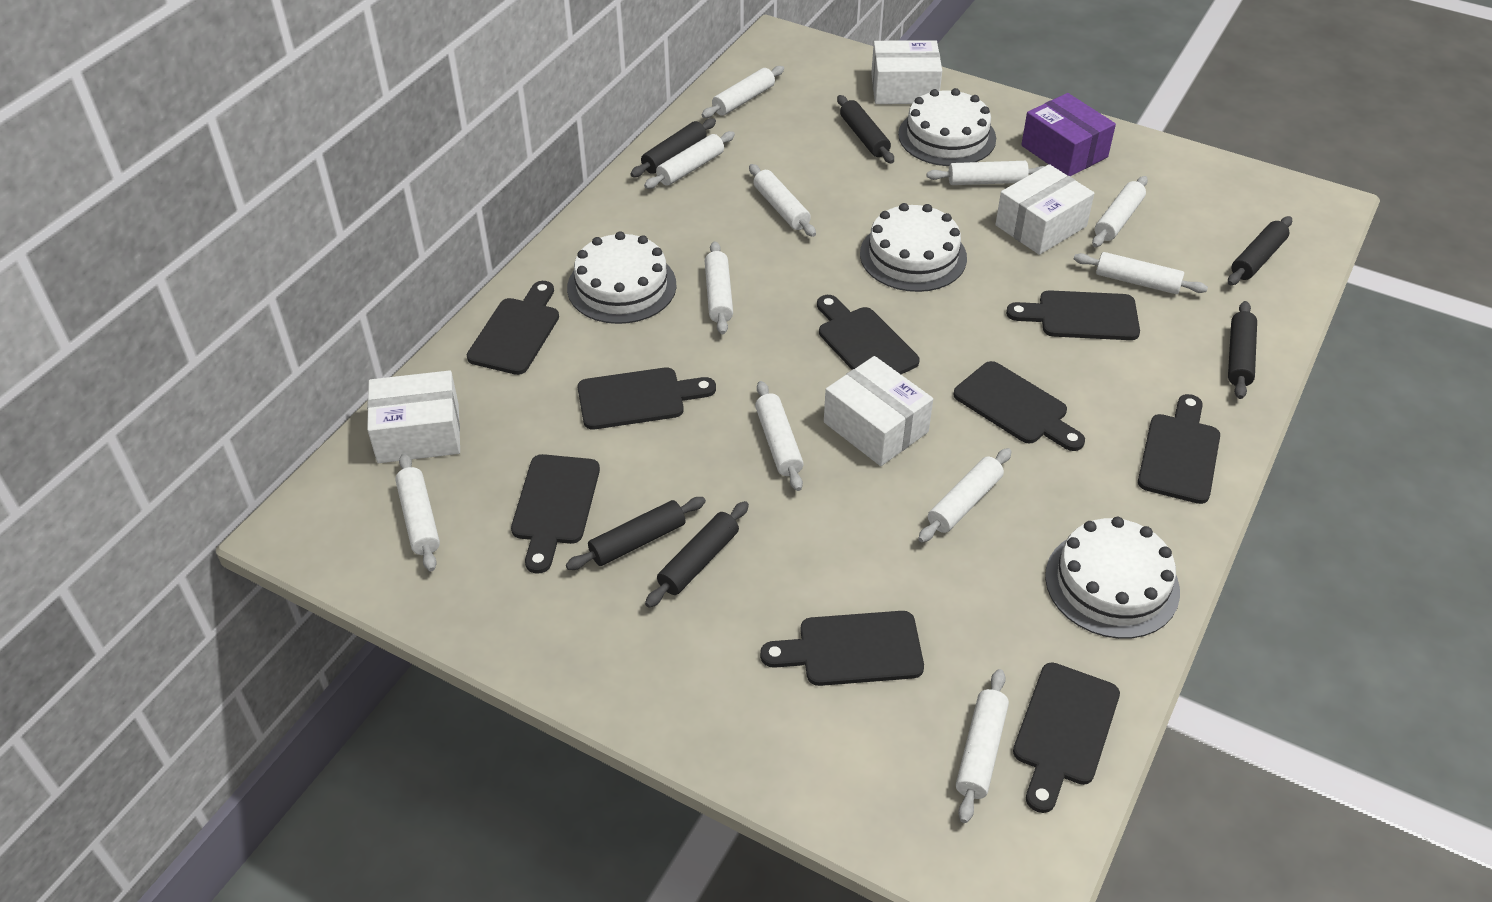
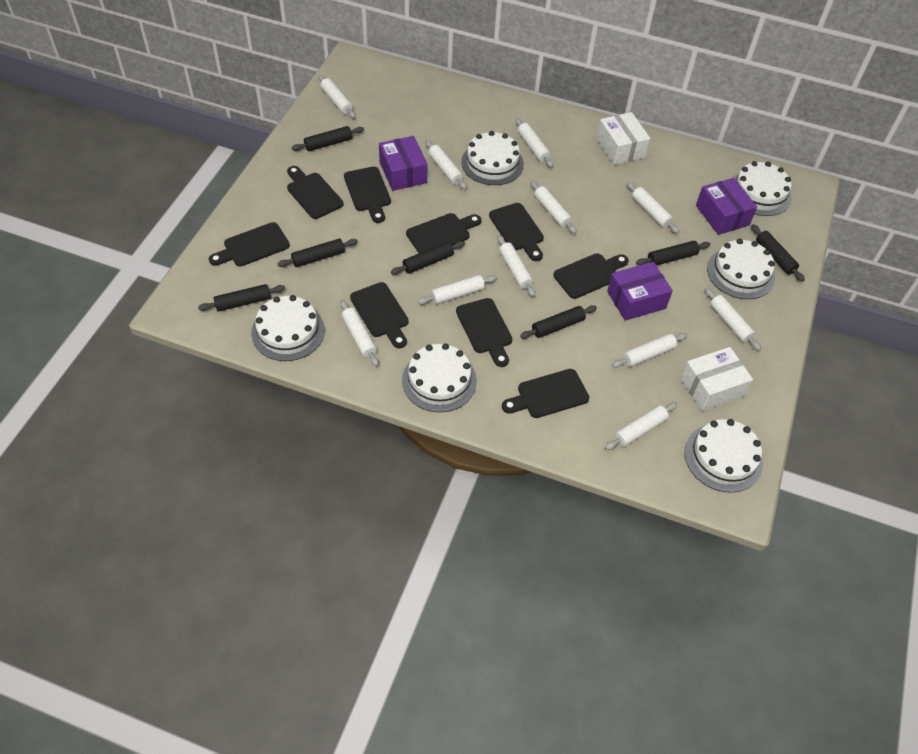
black rolling pin: [566,497,706,570] [630,118,716,177] [645,501,749,608] [837,95,894,163] [1228,216,1292,285] [1228,301,1257,399] = 6 -> [198,284,285,312] [277,239,358,267] [292,126,364,151] [391,241,465,275] [520,305,597,339] [636,241,710,266] [751,224,805,282] = 7
purple box: [1021,93,1116,176] = 1 -> [379,136,427,191] [607,262,673,321] [696,178,757,235] = 3
white box: [367,370,460,463] [824,356,933,466] [871,40,942,104] [995,164,1094,255] = 4 -> [596,112,650,165] [680,347,753,411] = 2
white cake: [567,231,677,324] [860,203,967,292] [898,88,996,166] [1045,517,1180,639] = 4 -> [251,295,325,361] [402,343,477,412] [461,131,524,185] [685,419,763,493] [707,239,775,299] [733,161,792,216] = 6

